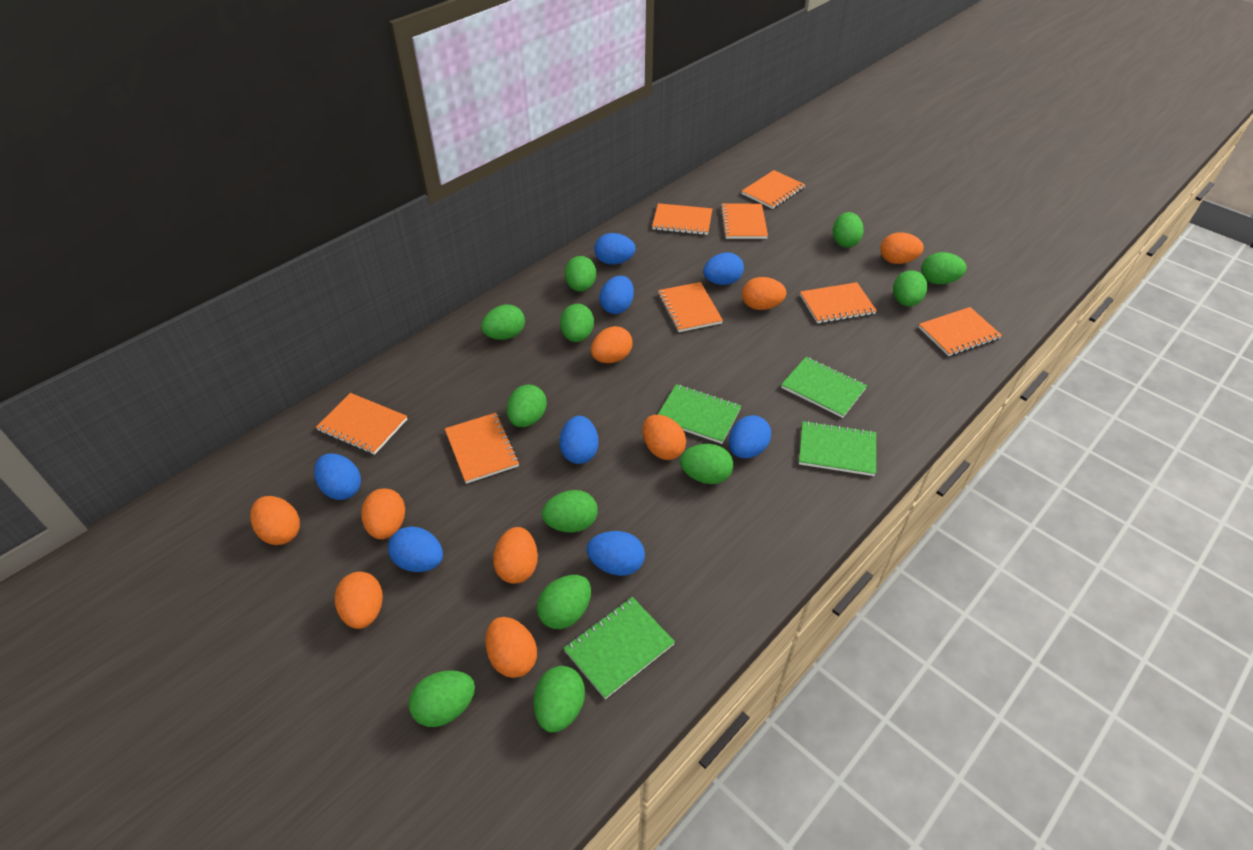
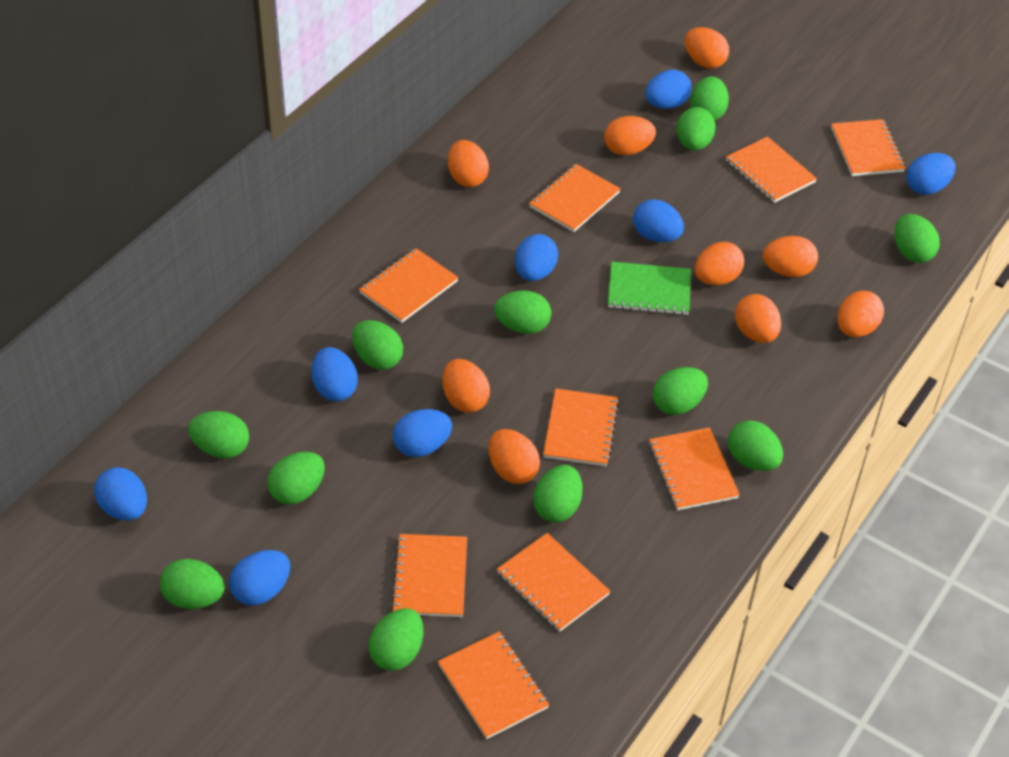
green notebook: [563,597,675,699] [658,384,741,444] [781,357,867,418] [799,421,876,476] = 4 -> [608,262,691,315] = 1
orange notebook: [316,393,407,455] [445,413,519,484] [652,203,712,235] [658,282,723,332] [720,204,768,239] [742,170,805,209] [800,282,877,323] [919,307,1002,356] = 8 -> [359,248,459,323] [391,534,467,617] [438,631,549,739] [497,533,610,632] [529,164,621,232] [543,388,619,467] [649,428,740,510] [726,136,817,203] [831,119,905,176] = 9

